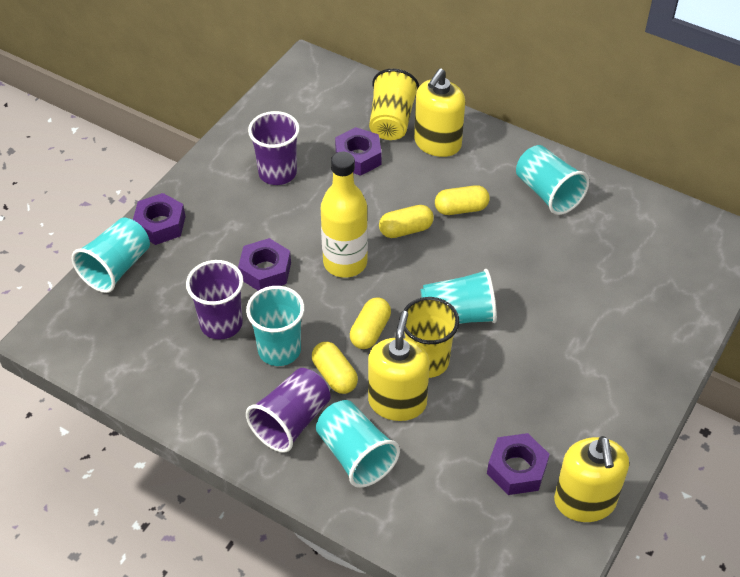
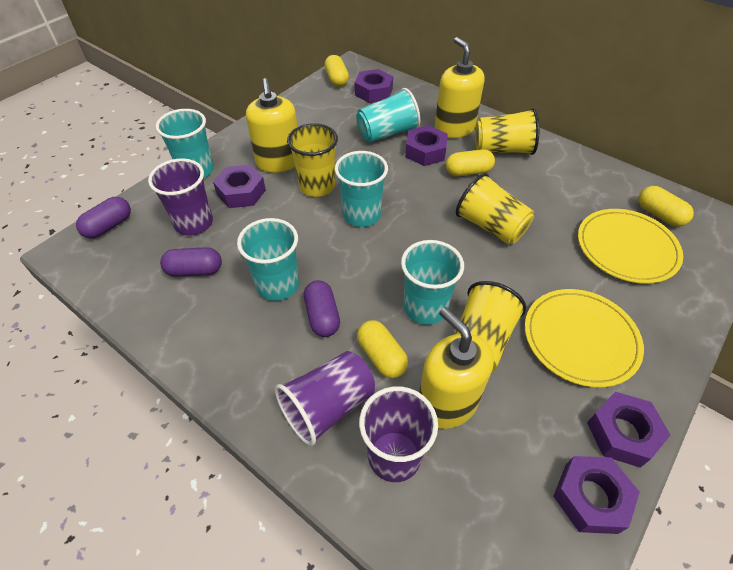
purple capsule: none = 0 -> [76,197,131,239] [160,247,222,277] [304,280,340,337] = 3
purple nut: [133,193,186,245] [238,238,291,291] [335,127,382,176] [487,433,550,495] = 4 -> [213,165,266,208] [354,69,393,103] [405,125,448,166] [553,456,640,534] [587,392,670,467] = 5
yellow bottle: [321,151,368,278] = 1 -> none = 0
yellow cup: [369,69,419,140] [403,297,460,378] = 2 -> [287,123,338,197] [455,281,526,372] [456,173,534,245] [475,108,539,155] = 4
yellow plate: none = 0 -> [525,289,644,388] [578,209,683,284] = 2

